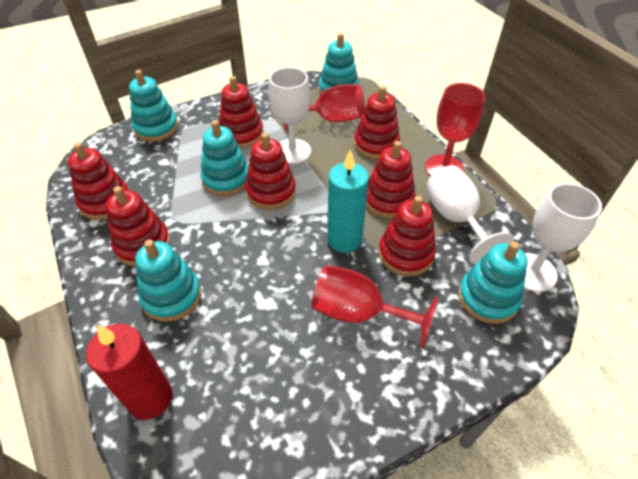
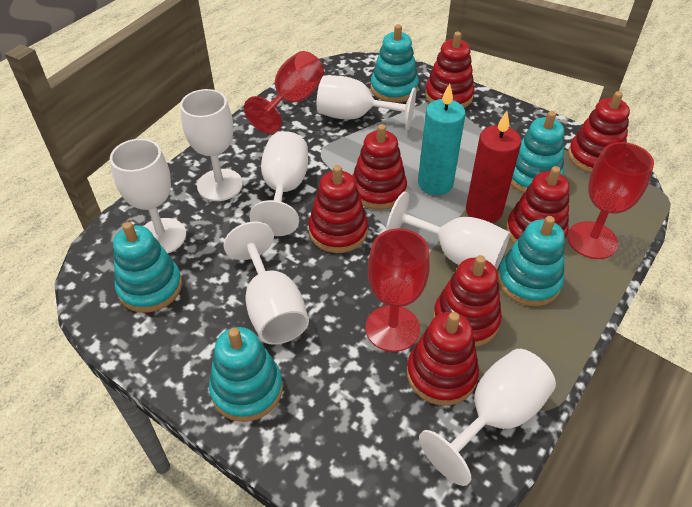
white goblet: [269,67,311,164] [426,165,514,265] [524,183,602,292] = 3 -> [110,139,186,254] [180,89,243,201] [224,221,309,345] [249,131,308,236] [317,75,416,130] [386,192,510,270] [419,349,556,486] = 7

